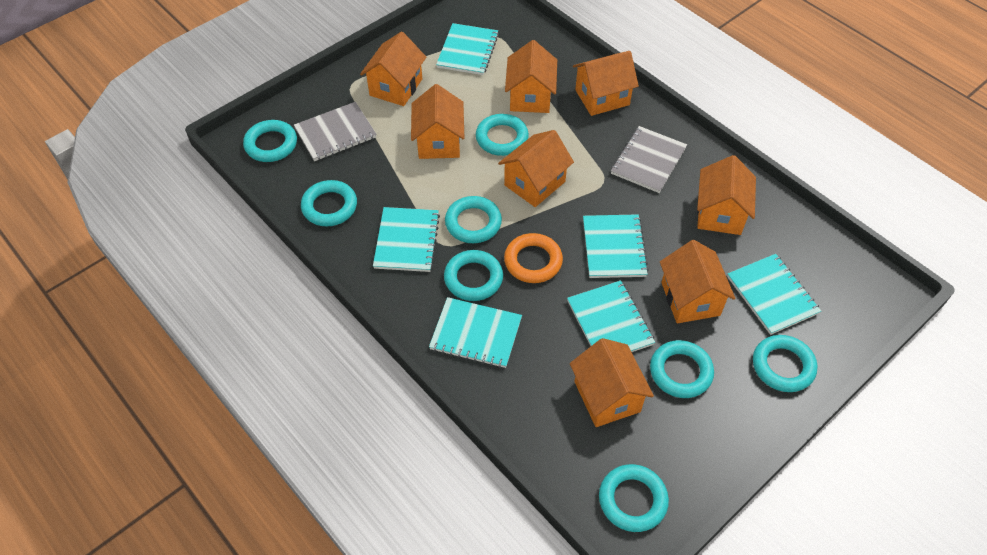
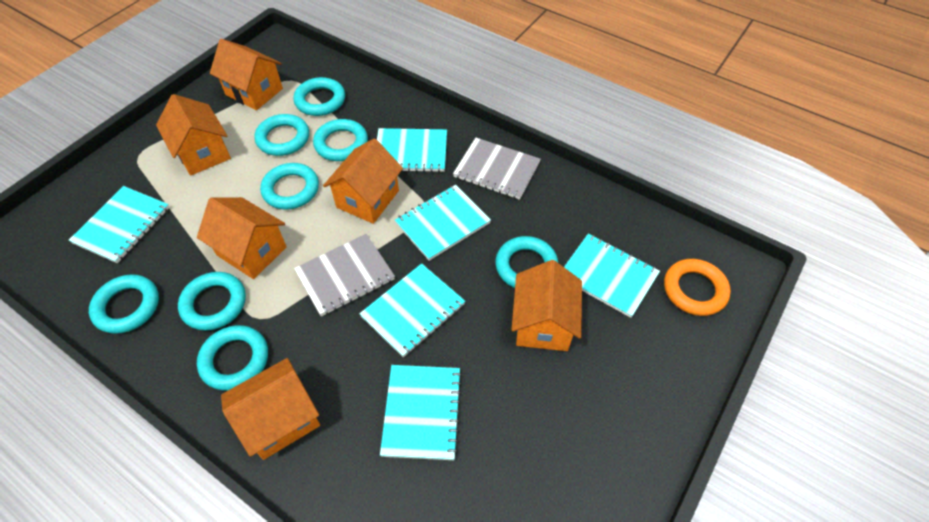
orange house: [360,31,426,106] [411,84,464,159] [498,130,574,207] [505,40,557,113] [570,338,654,427] [573,51,639,116] [660,240,735,323] [697,155,756,235] = 8 -> [156,94,231,176] [197,197,287,279] [210,39,283,110] [221,358,320,460] [323,138,403,224] [511,260,582,351] = 6

